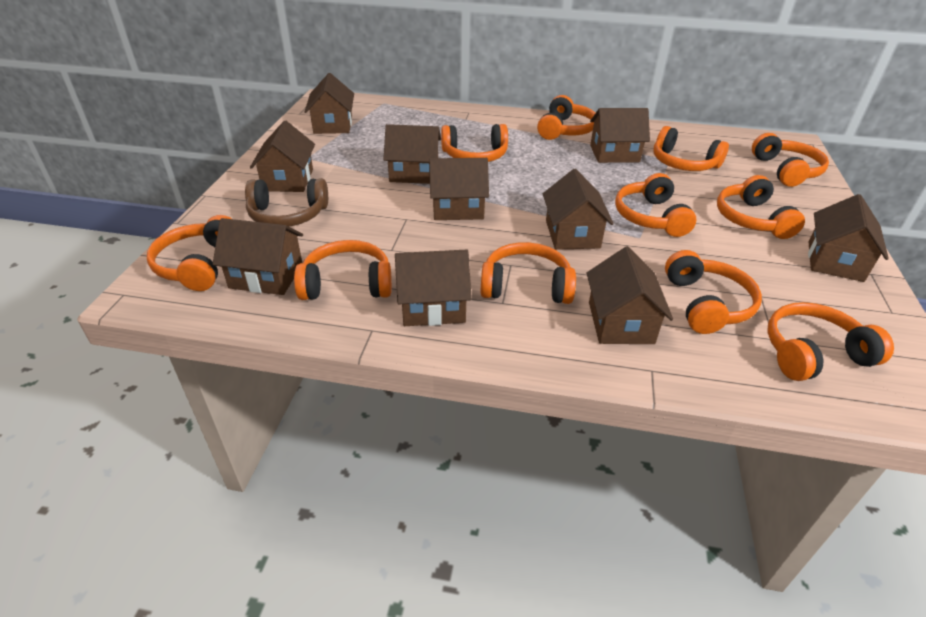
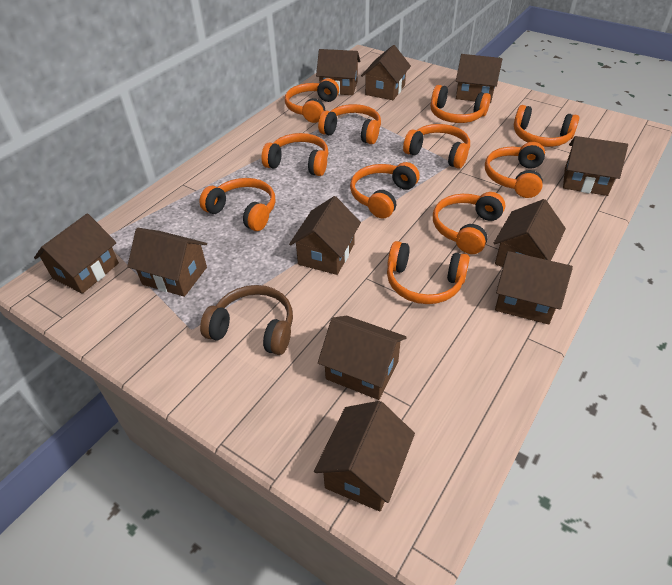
brown house: [213,218,303,295] [250,121,315,192] [305,73,354,134] [383,124,441,184] [395,250,472,326] [429,158,489,220] [543,169,614,250] [587,247,673,344] [590,108,650,163] [808,194,889,282] = 10 -> [34,214,119,294] [127,228,207,297] [289,196,361,275] [314,401,415,511] [316,49,360,95] [318,316,407,400] [361,45,411,100] [456,54,502,103] [494,199,566,267] [495,251,573,324] [563,136,628,196] = 11

